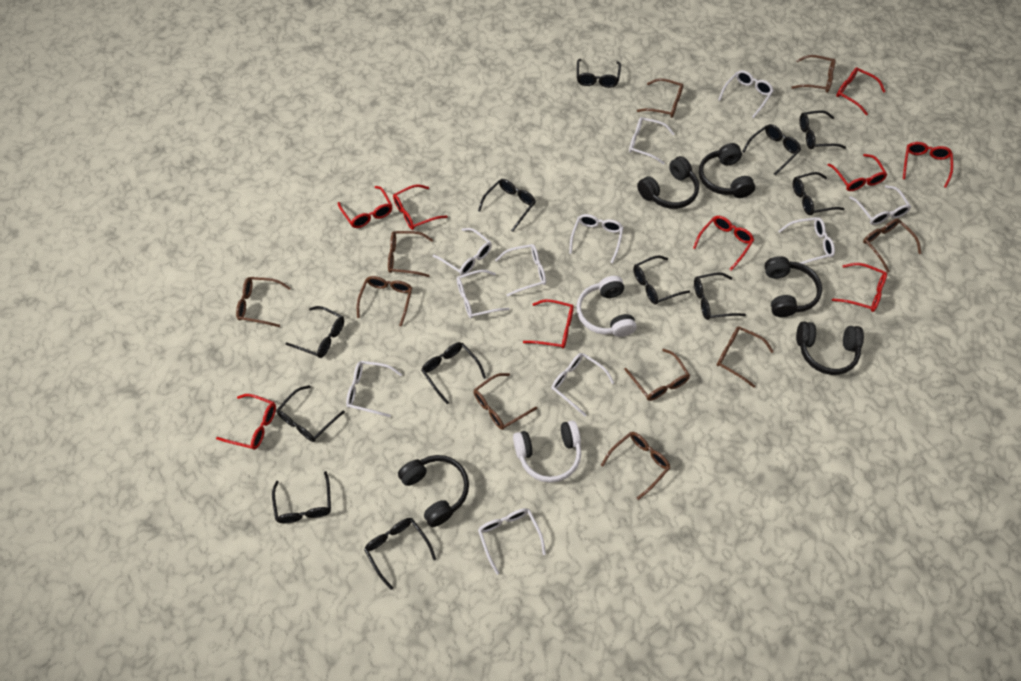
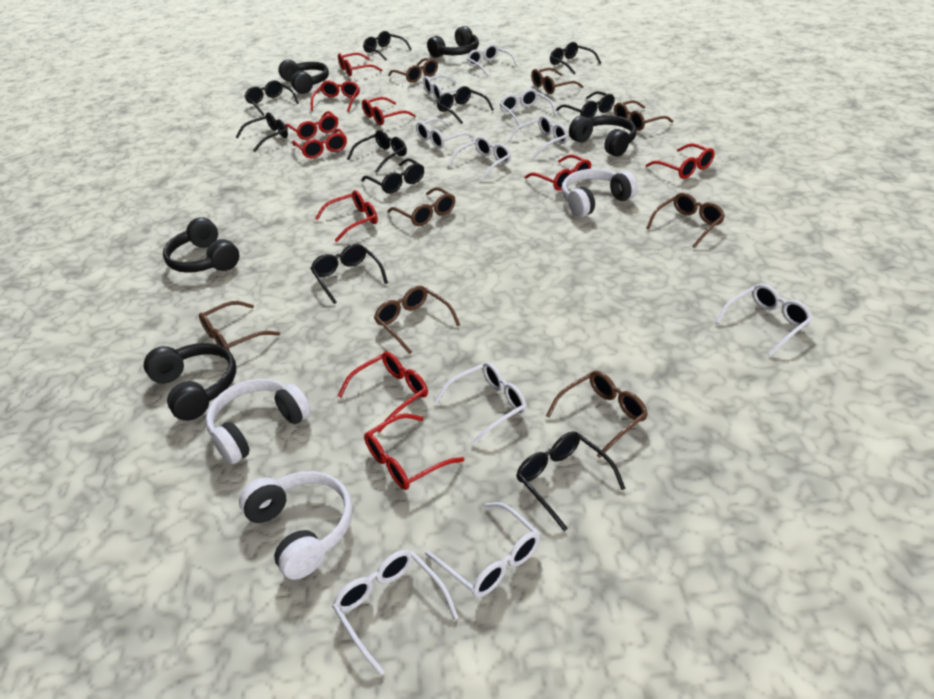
black glasses: [272,471,331,523] [276,385,345,442] [285,306,344,358] [364,518,436,590] [421,342,486,404] [478,179,536,232] [577,59,621,88] [633,255,690,304] [694,272,746,320] [742,124,801,175] [793,172,844,215] [800,110,846,149] = 12 -> [236,112,288,152] [244,80,299,116] [310,244,388,304] [347,130,407,173] [361,158,424,194] [363,31,411,60] [437,86,494,124] [516,431,626,531] [550,42,601,75] [556,91,615,118] = 10
brown glasses: [236,277,291,327] [357,276,412,326] [388,231,433,277] [473,373,537,430] [601,432,670,500] [624,349,690,401] [637,78,683,118] [717,327,774,388] [791,55,836,93] [863,218,921,273] = 10 -> [199,301,280,352] [374,285,460,354] [387,187,455,226] [388,58,438,83] [531,68,584,94] [546,371,648,458] [614,100,673,131] [647,193,725,248] = 8
red glasses: [216,394,276,450] [338,186,393,228] [393,184,448,230] [523,299,574,349] [693,216,754,271] [828,154,887,191] [832,263,887,312] [836,67,885,115] [903,142,953,188] = 9 -> [285,111,338,140] [292,129,347,159] [311,81,360,112] [315,190,378,242] [338,53,382,76] [338,352,428,433] [362,97,416,125] [364,413,464,490] [525,155,591,191] [646,143,715,179] = 10
white glasses: [346,361,402,417] [433,228,492,275] [456,270,510,318] [478,508,546,575] [495,244,546,297] [551,353,614,416] [569,214,624,263] [629,117,675,165] [718,70,774,118] [778,217,835,264] [849,185,911,225] = 11 -> [332,550,459,676] [416,118,475,149] [423,75,473,101] [425,502,540,597] [434,362,527,445] [448,136,511,181] [467,44,518,76] [500,88,557,125] [508,115,568,158] [715,284,813,356] = 10
white headphones: [513,421,581,483] [576,276,637,337] = 2 -> [206,379,311,464] [239,471,353,580] [562,169,638,217] = 3

